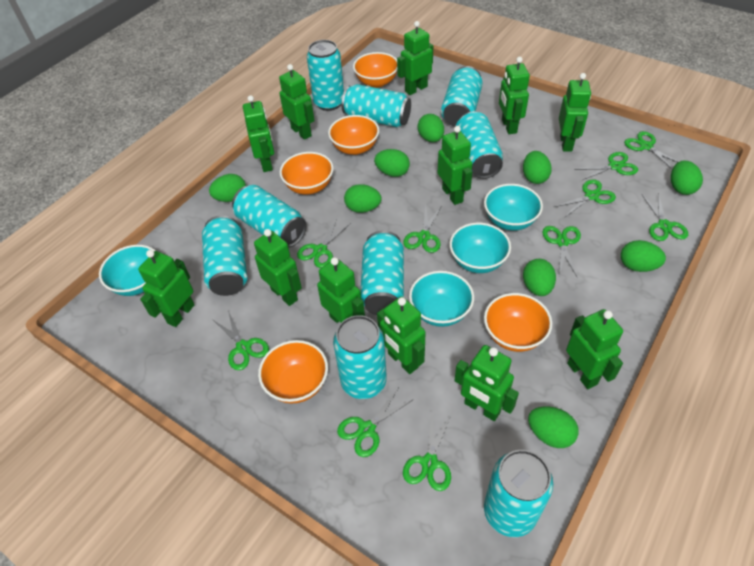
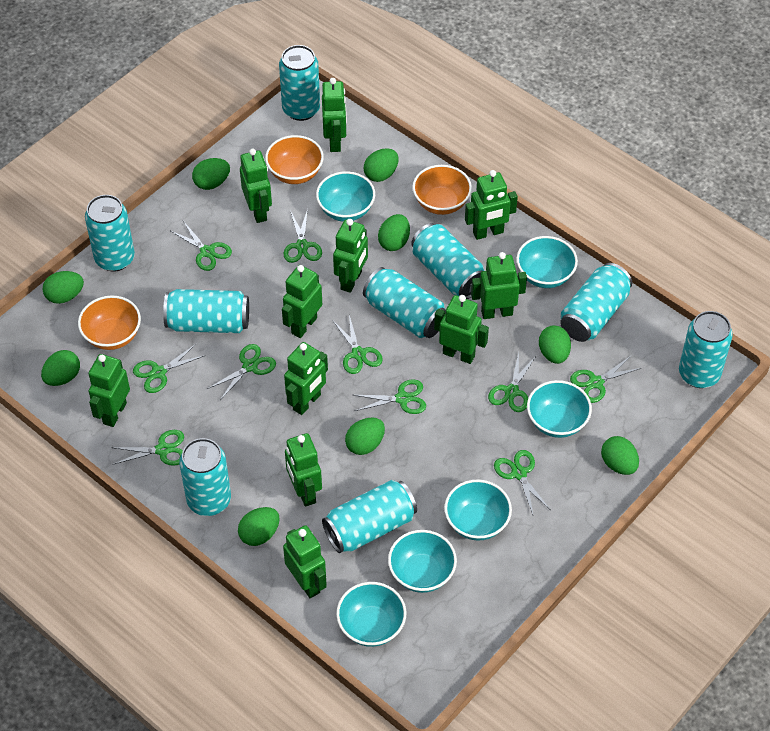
green robot: [138,250,195,327] [243,95,274,172] [254,229,302,306] [279,64,315,140] [317,257,365,323] [377,296,426,374] [397,21,433,95] [438,126,472,205] [454,345,519,421] [499,57,530,134] [559,73,591,152] [566,309,623,389] = 12 -> [89,354,130,427] [240,149,272,223] [282,265,322,338] [283,525,327,598] [284,342,328,415] [285,433,322,507] [322,78,347,152] [333,219,368,293] [434,295,489,364] [465,170,518,240] [471,252,527,319] = 11
orange bowl: [258,340,328,403] [280,152,334,195] [328,115,379,155] [353,52,397,88] [484,293,552,352] = 5 -> [78,296,141,350] [265,135,324,184] [412,165,472,215] = 3
turquoise bowl: [99,245,156,296] [409,271,474,327] [449,223,511,273] [484,184,543,230] = 4 -> [316,171,375,222] [336,582,406,647] [388,530,457,593] [444,479,512,540] [517,236,578,288] [527,380,592,438] = 6

